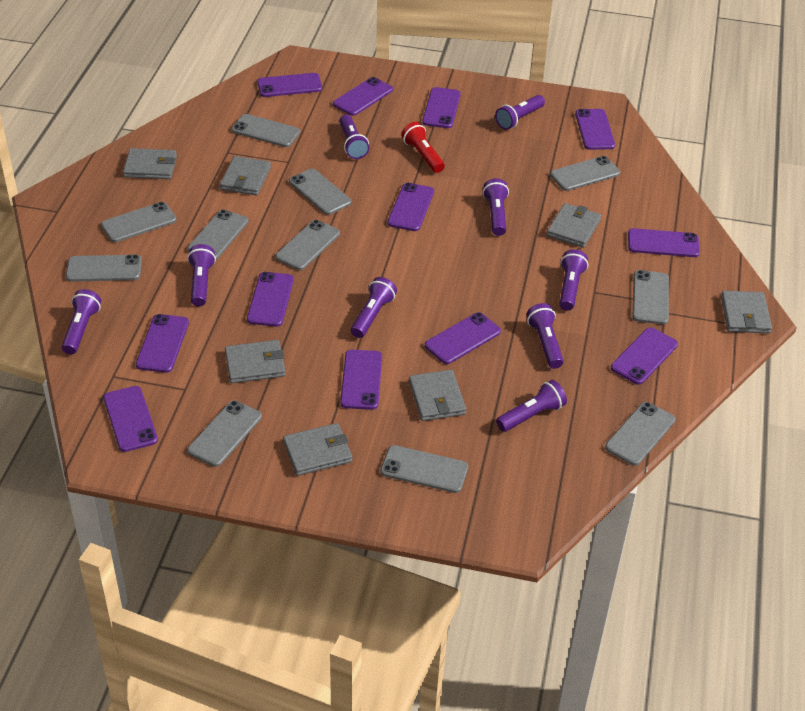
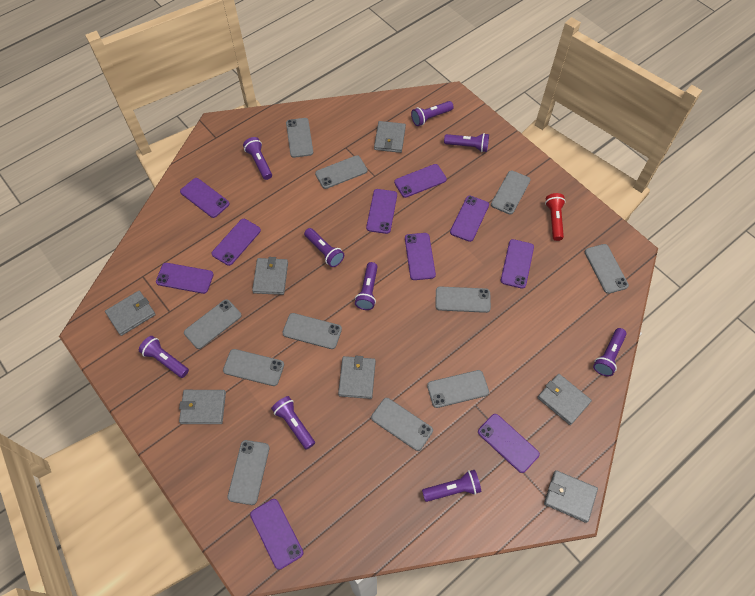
purple phone: [103,386,158,452] [136,314,189,373] [247,272,294,327] [257,73,322,97] [333,77,393,116] [340,350,382,410] [387,183,434,231] [422,87,461,128] [425,312,501,364] [575,109,615,150] [611,327,678,385] [628,228,700,257] = 12 -> [156,263,214,294] [180,178,230,218] [212,219,261,266] [250,499,303,570] [366,189,397,234] [394,164,447,198] [405,233,436,280] [450,196,489,242] [478,414,540,473] [501,239,534,289] = 10

